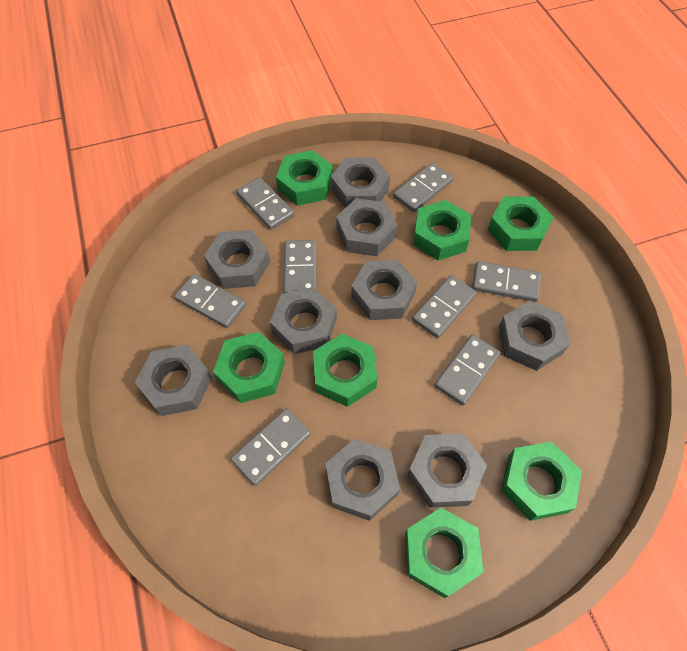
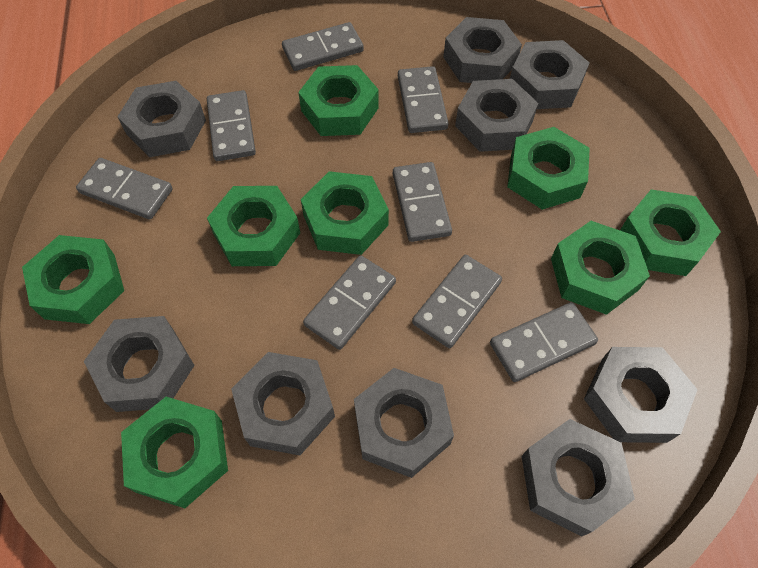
green nut: [213,332,285,403] [276,150,333,206] [313,334,377,407] [405,508,483,598] [413,200,471,260] [488,196,553,251] [501,441,582,521] = 7 -> [22,235,124,324] [121,397,228,508] [207,186,300,266] [298,65,379,136] [301,171,389,255] [507,127,590,210] [551,221,650,315] [620,189,721,276] = 8

